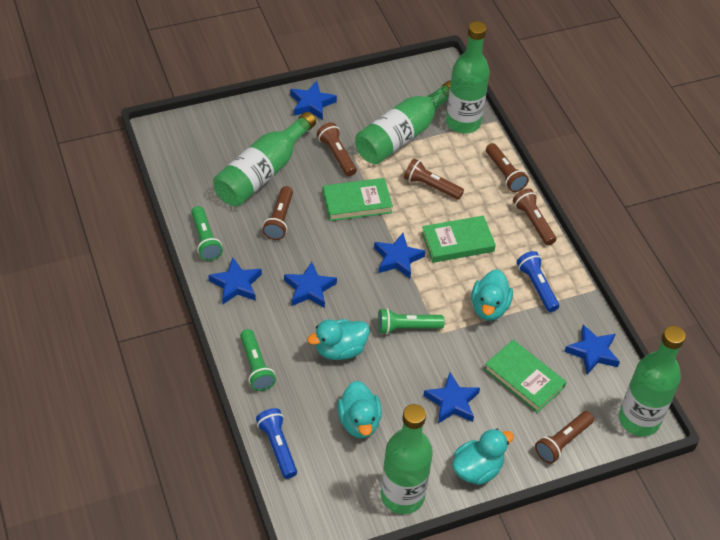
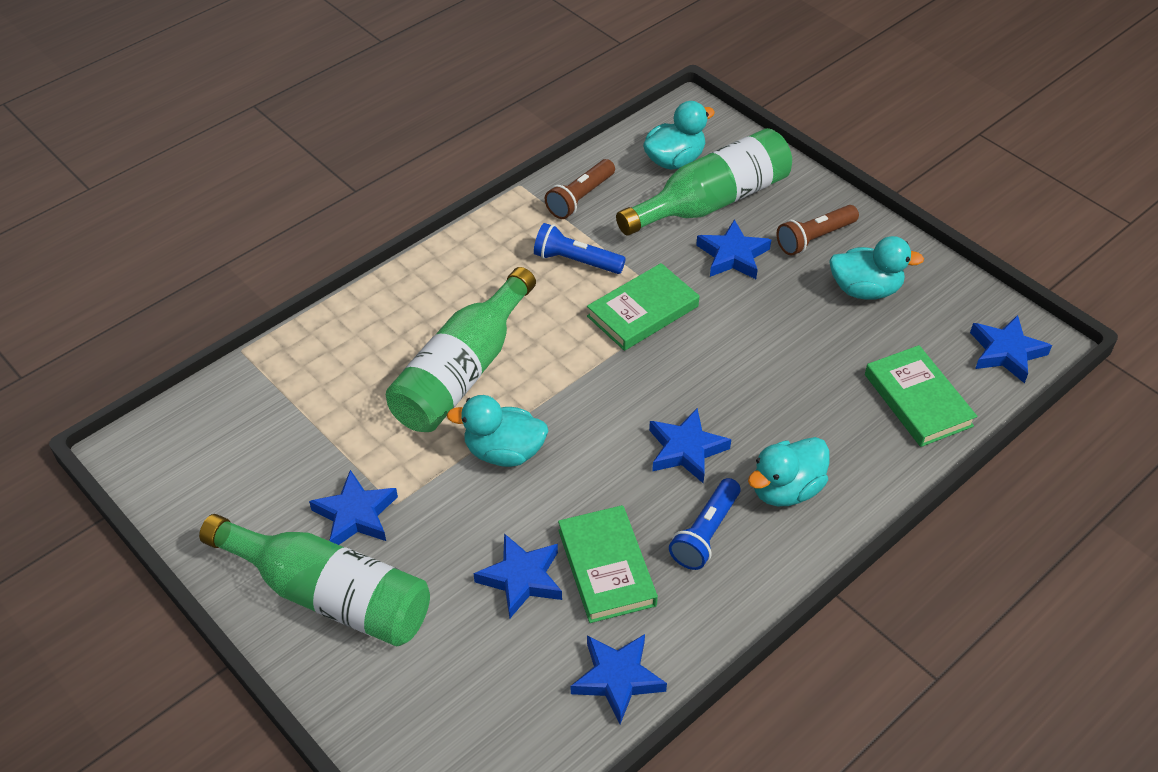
brown flashlight: [263,186,293,240] [317,123,357,176] [404,159,464,200] [486,143,529,192] [513,188,556,245] [535,411,594,464] = 6 -> [545,159,615,219] [776,205,859,256] = 2
green bottle: [213,112,316,206] [355,81,451,164] [381,404,433,514] [446,21,490,134] [619,326,685,436] = 5 -> [199,514,430,646] [386,267,536,432] [616,128,792,236] = 3
green flashlight: [191,206,223,261] [240,329,276,391] [378,308,445,335] = 3 -> none = 0

